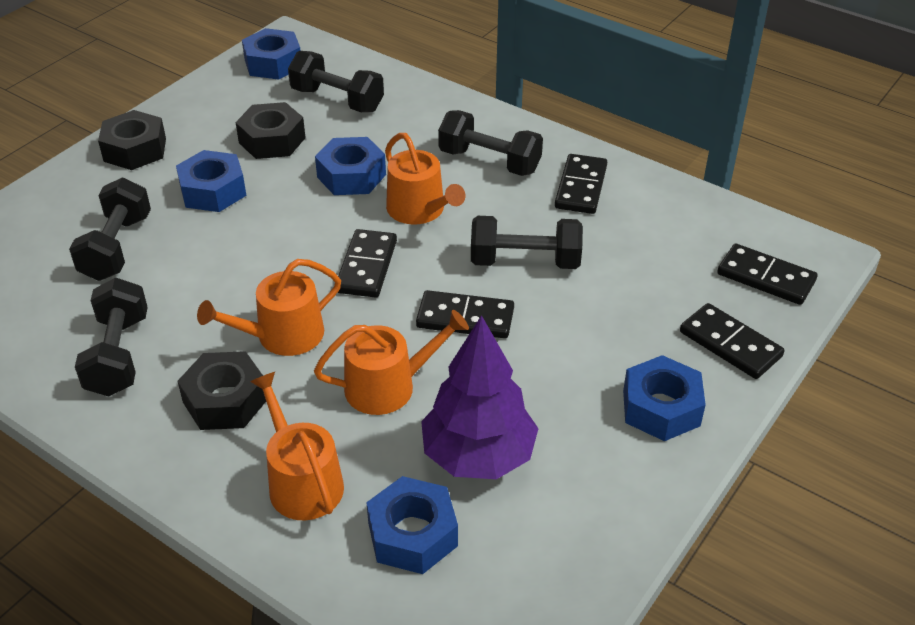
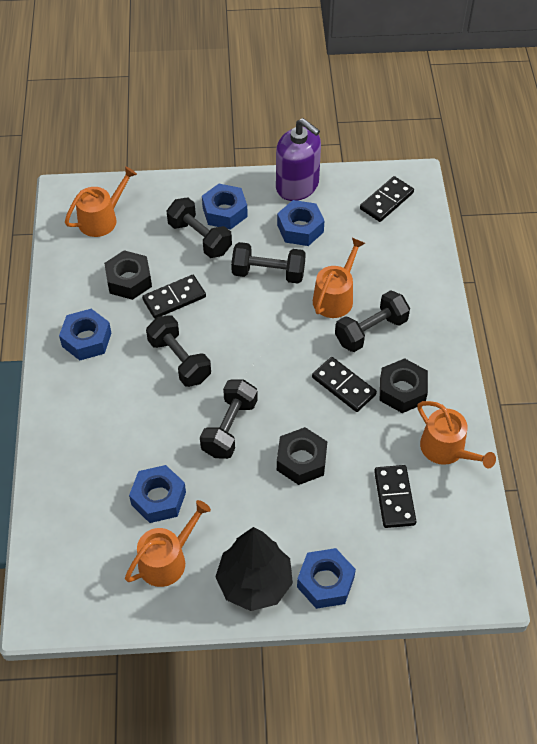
black domino: [338,229,397,298] [416,290,514,338] [555,154,607,214] [680,303,784,379] [717,243,818,305] = 5 -> [142,275,206,319] [312,357,377,412] [360,176,414,222] [374,465,417,528] = 4
black tree: none = 0 -> [215,527,293,611] = 1
purple soap dispenser: none = 0 -> [276,118,321,201] = 1
purple tree: [421,315,539,479] = 1 -> none = 0

